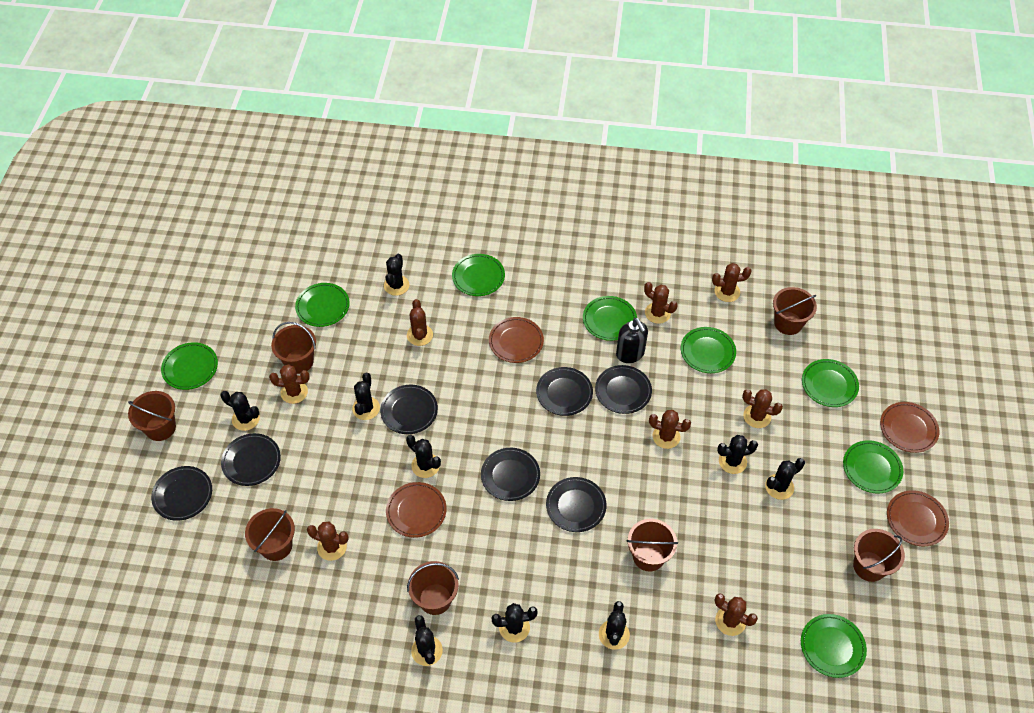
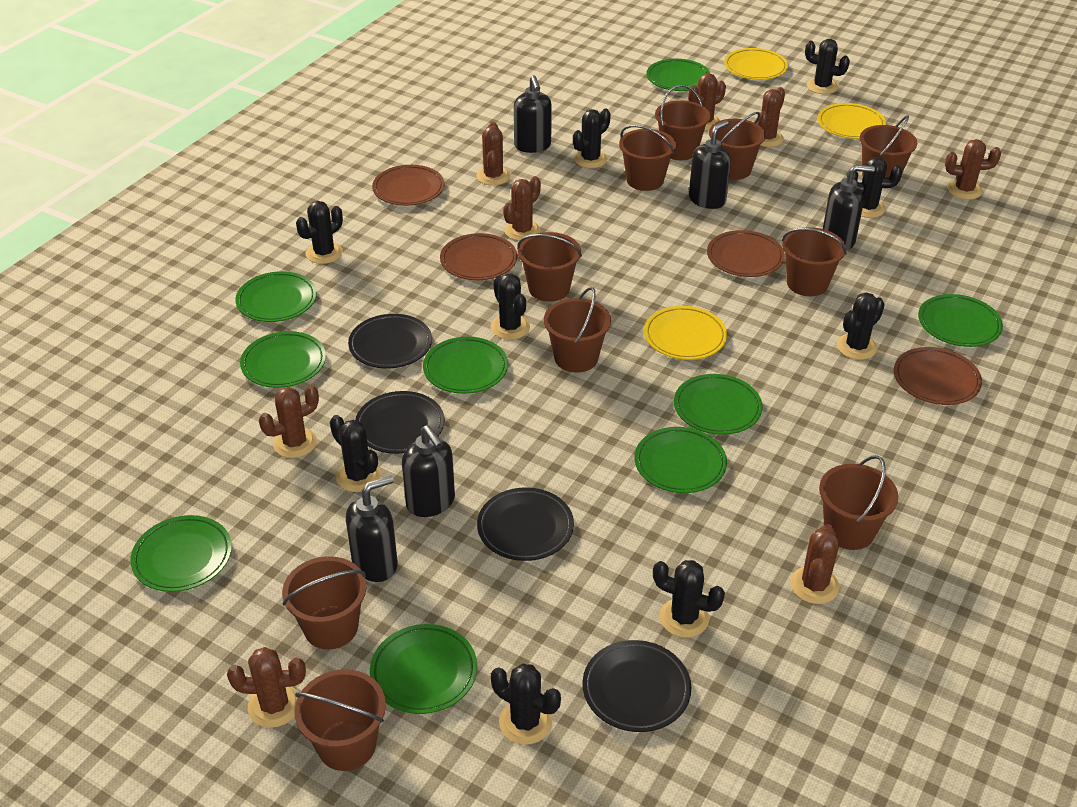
black plate: [151,466,212,521] [221,433,281,486] [380,385,438,434] [481,448,540,501] [536,367,593,416] [546,477,607,532] [595,365,652,414] = 7 -> [348,314,432,368] [355,391,445,454] [477,487,574,561] [582,640,691,732] = 4
black soap dispenser: [616,318,648,363] = 1 -> [346,475,398,582] [402,425,455,517] [514,75,552,153] [689,120,731,209] [823,165,875,250] = 5
brown bucket: [128,391,176,441] [245,508,295,561] [271,322,316,374] [407,561,459,615] [627,519,678,572] [773,287,817,335] [853,529,905,582] = 7 -> [282,556,367,650] [294,669,386,771] [517,232,582,302] [544,287,611,372] [619,125,676,191] [655,85,710,160] [709,112,766,180] [782,227,847,296] [819,455,899,550] [860,115,917,177] = 10
green plate: [161,342,218,390] [295,283,350,327] [452,254,505,296] [583,296,637,341] [681,327,736,373] [801,614,867,678] [802,359,859,407] [843,440,903,494] = 8 -> [131,515,232,592] [235,271,317,322] [240,331,326,388] [370,624,477,714] [423,337,508,394] [635,427,727,493] [646,59,710,91] [674,374,763,435] [918,294,1003,347] = 9
yellow plate: none = 0 -> [644,306,727,360] [724,48,788,80] [818,103,886,139] = 3

